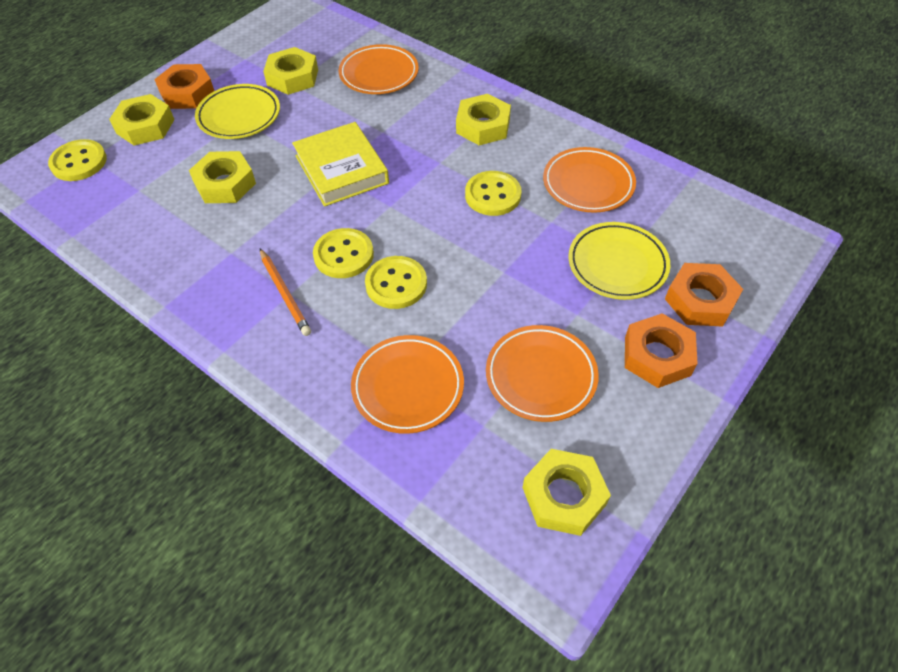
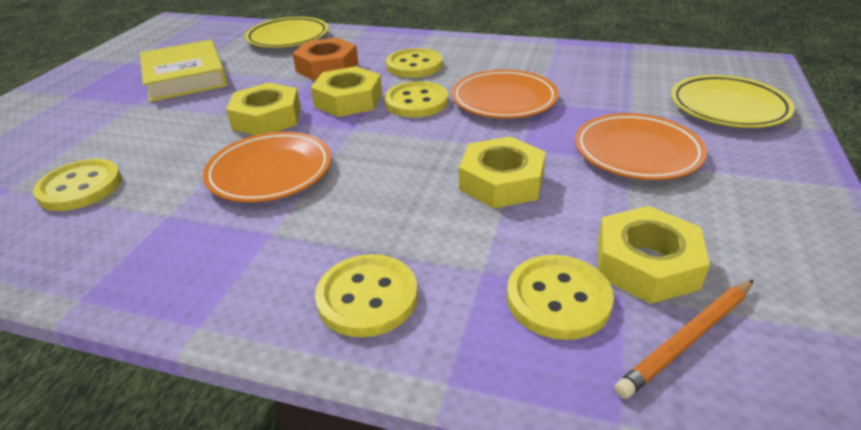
orange nut: [154,64,214,109] [625,313,698,388] [665,263,743,327] = 3 -> [292,38,358,81] = 1
orange plate: [339,44,419,94] [351,335,464,434] [486,325,599,422] [543,147,636,213] = 4 -> [203,132,331,202] [452,69,559,119] [575,113,707,180] = 3
yellow button: [48,139,107,181] [313,228,374,278] [365,256,427,309] [465,171,522,216] = 4 -> [33,159,122,211] [315,254,418,337] [385,81,448,118] [386,48,443,78] [507,255,614,340] = 5
yellow nut: [109,94,175,146] [189,151,256,203] [263,47,318,95] [456,94,511,145] [522,449,611,536] = 5 -> [226,83,301,135] [311,66,382,117] [459,136,546,208] [598,206,710,304] = 4

